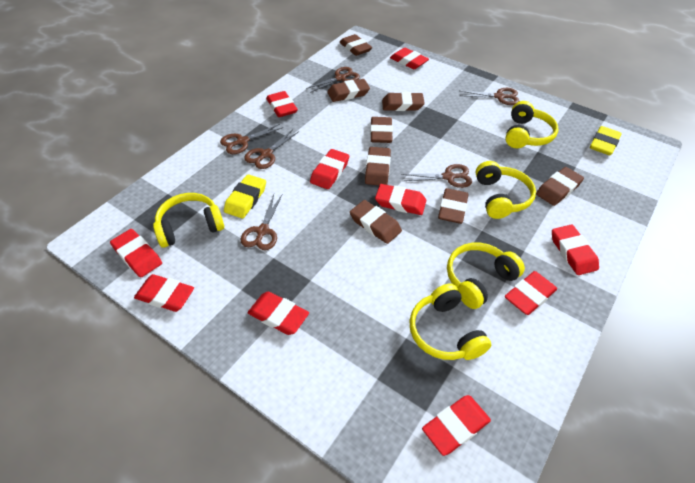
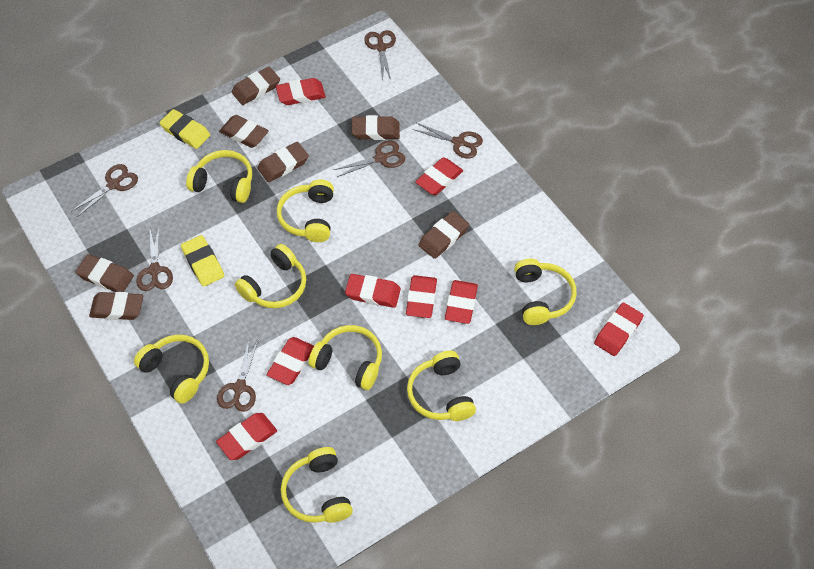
brown eraser: [327,79,370,102] [339,34,372,56] [350,200,402,244] [365,147,391,185] [370,117,393,143] [382,92,425,111] [438,188,469,224] [536,167,584,206] = 8 -> [76,254,134,292] [89,292,143,320] [219,115,269,148] [232,67,280,105] [257,142,309,183] [352,115,400,140] [418,211,469,259] = 7
red eraser: [110,229,162,277] [134,274,194,312] [247,292,309,335] [266,91,298,117] [310,149,349,189] [375,184,426,215] [390,48,429,69] [422,395,491,456] [505,271,557,315] [552,224,599,275] = 10 -> [216,413,277,460] [267,337,314,385] [276,78,326,105] [345,274,401,308] [406,275,437,318] [415,158,463,195] [445,280,478,324] [594,303,644,356] = 8
yellow headphones: [153,193,224,248] [409,283,491,360] [447,243,525,309] [476,161,536,219] [505,101,558,148] = 5 -> [134,335,209,404] [186,150,252,203] [235,244,306,308] [277,179,334,242] [281,447,353,523] [309,325,382,390] [407,351,476,421] [514,259,577,325] = 8

